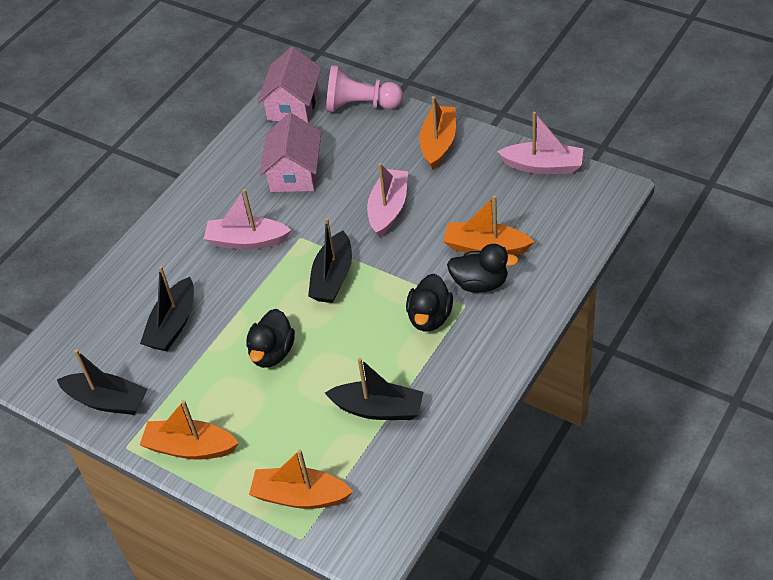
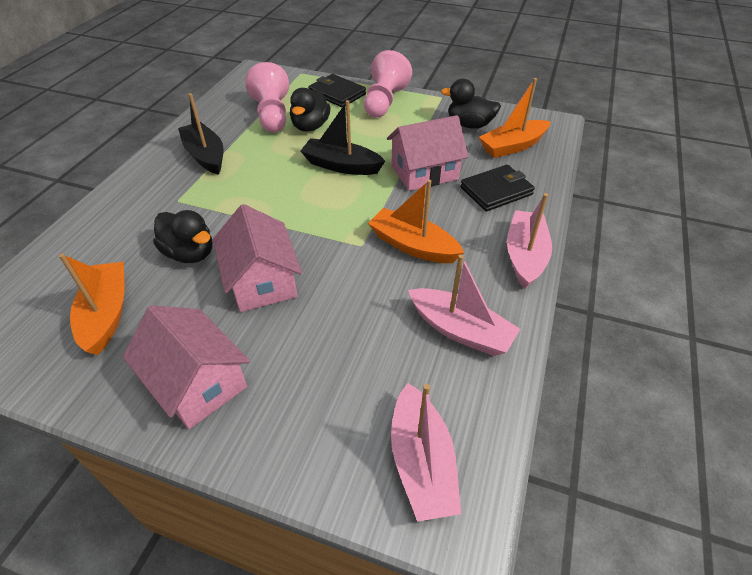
black boat: [57,349,147,415] [140,266,194,351] [308,218,352,303] [325,358,423,420] = 4 -> [178,93,223,175] [300,100,385,175] = 2
black wallet: none = 0 -> [309,74,366,107] [460,164,535,211] = 2
orange boat: [140,400,239,460] [249,449,353,509] [419,96,456,169] [443,195,535,255] = 4 -> [59,254,125,355] [368,180,464,263] [479,78,551,158] = 3
pink house: [257,47,322,123] [260,113,321,192] = 2 -> [123,305,250,429] [213,204,302,312] [387,115,468,191] = 3
pink pawn: [326,65,403,112] = 1 -> [245,62,289,133] [364,50,412,117] = 2

